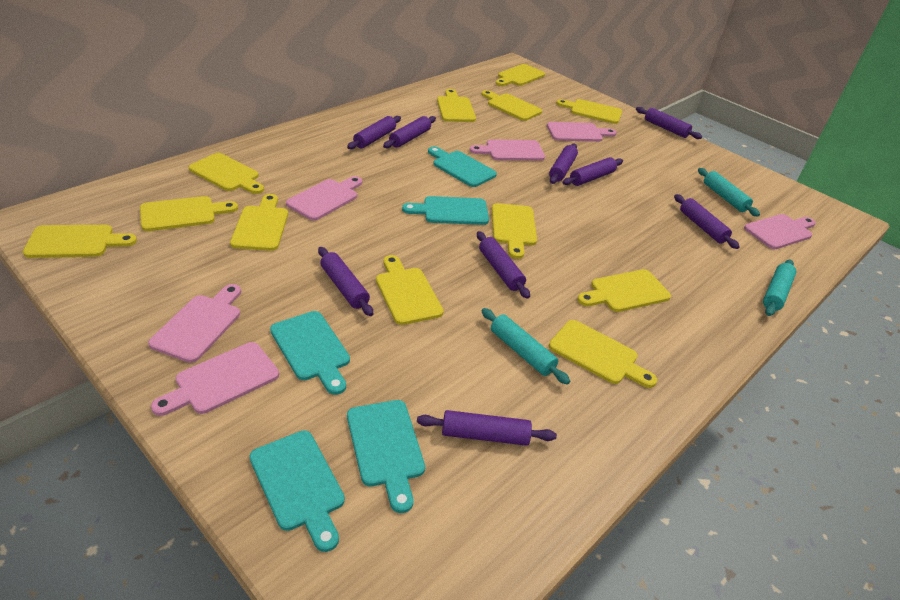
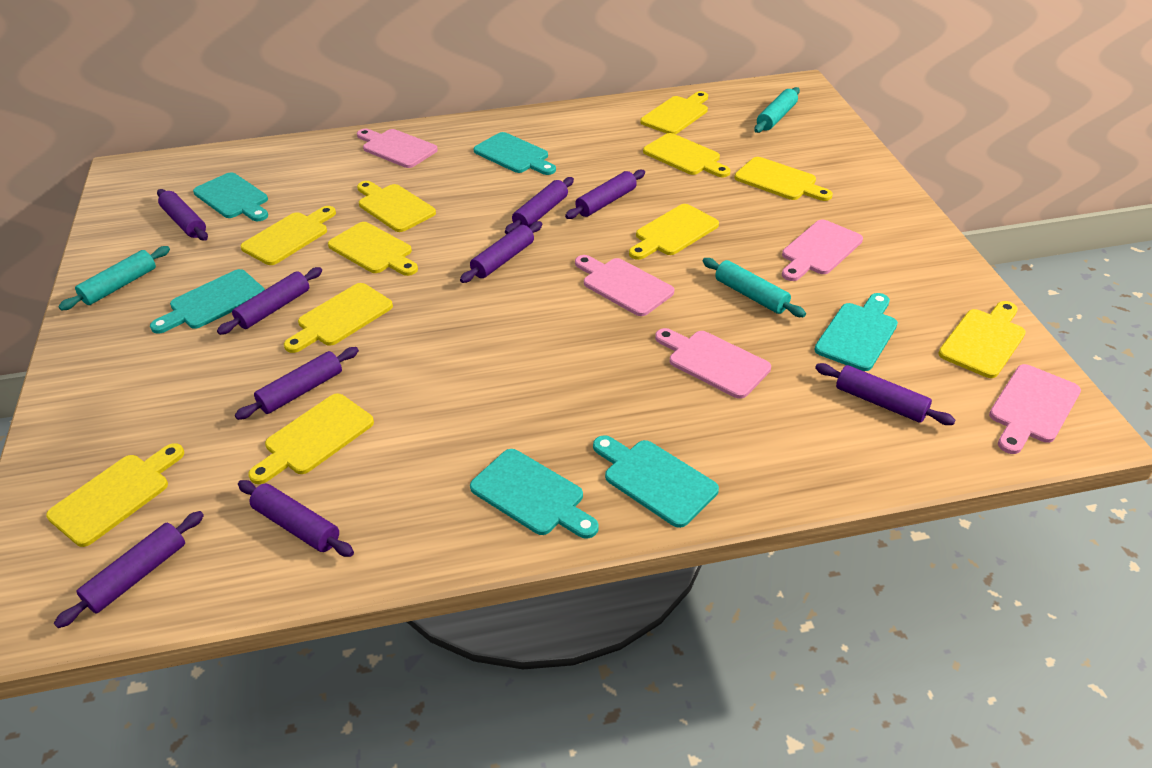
pink cutting board: [148,284,241,363] [151,342,279,416] [286,176,362,221] [470,139,545,161] [547,122,617,142] [744,214,816,249] = 6 -> [357,129,438,168] [575,255,674,316] [655,328,771,399] [782,220,863,281] [989,364,1081,454] = 5
turquoise cutting board: [250,430,345,552] [270,311,350,395] [347,400,425,513] [402,196,489,225] [428,146,497,187] = 5 -> [150,269,265,334] [193,172,268,222] [470,449,599,539] [473,132,556,175] [593,435,719,528] [814,293,898,371] = 6
yellow cutting board: [23,225,137,258] [140,196,238,231] [189,153,264,194] [230,194,288,251] [376,255,444,325] [437,89,476,122] [481,90,542,121] [492,203,537,259] [495,64,545,86] [549,320,657,388] [556,99,622,124] [577,269,671,312] = 12 -> [46,443,184,547] [241,206,336,265] [248,393,374,484] [284,283,393,353] [328,222,418,276] [357,181,436,232] [629,204,719,260] [640,91,708,134] [643,133,731,177] [734,157,833,201] [938,301,1026,378] = 11

